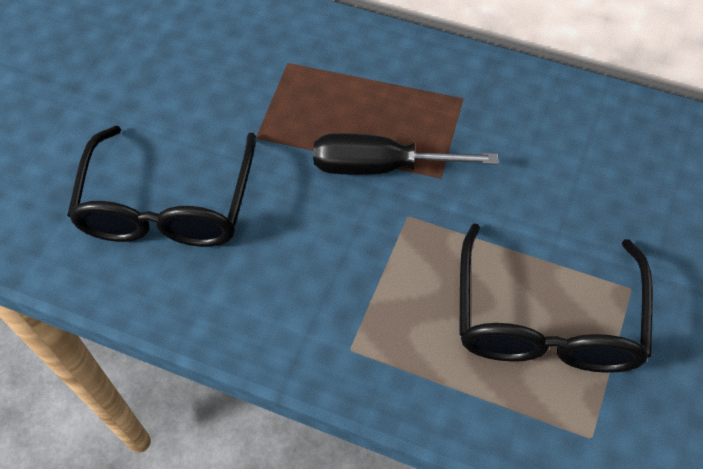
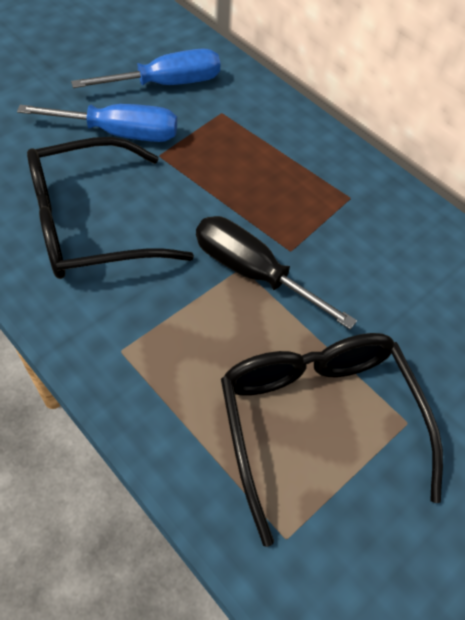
blue screwdriver: none = 0 -> [17,104,177,142] [71,48,220,88] = 2

